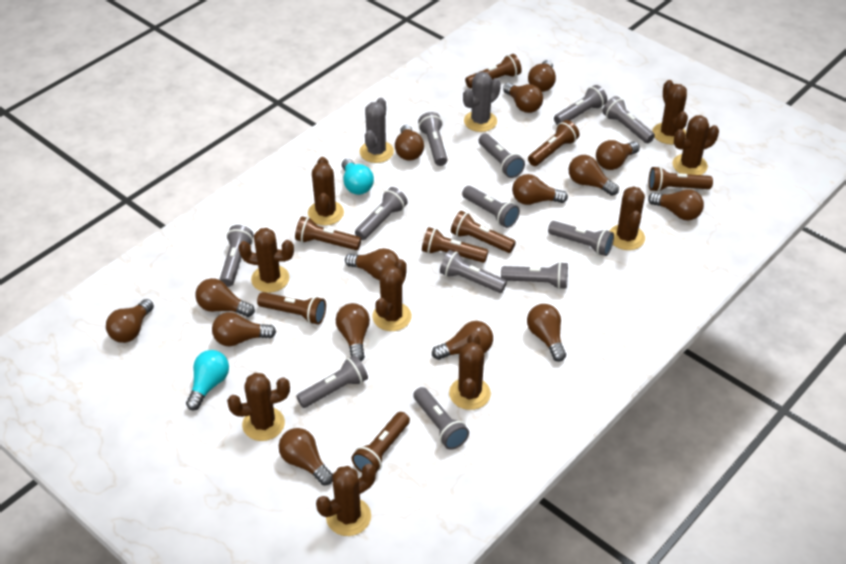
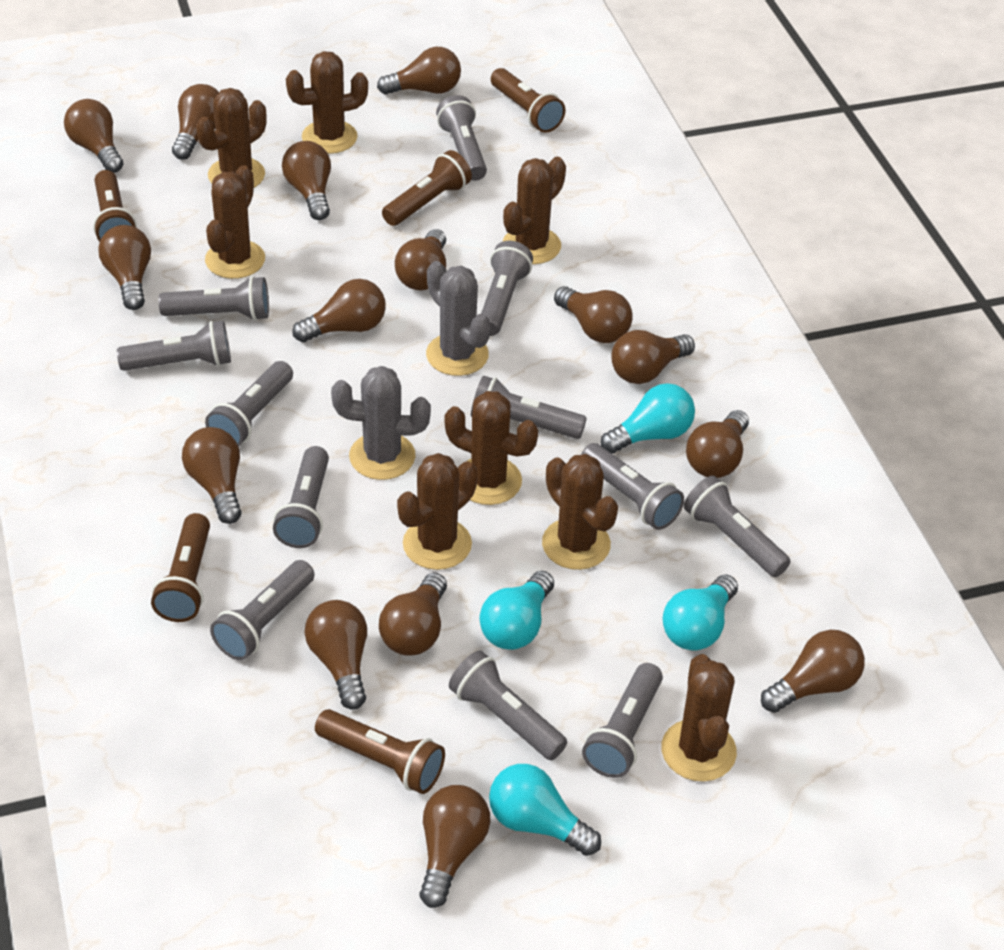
brown cactus: [227,373,290,441] [239,228,294,293] [308,157,344,225] [316,464,376,536] [372,259,412,331] [449,333,491,410] [610,186,645,250] [652,80,688,144] [672,115,719,175] = 9 -> [196,88,267,188] [205,165,265,279] [286,51,368,154] [397,453,478,570] [444,391,538,505] [503,157,566,264] [542,454,618,570] [661,654,737,782] = 8
brown flashlight: [257,292,326,324] [295,216,361,250] [352,412,410,473] [422,227,489,263] [451,211,516,253] [465,54,522,88] [528,120,579,166] [649,166,713,192] = 8 -> [93,170,137,242] [151,513,210,622] [315,709,445,794] [382,150,472,226] [491,68,565,133] = 5
turquoise light bulb: [186,350,229,410] [342,158,374,195] = 2 -> [479,571,554,650] [489,764,601,856] [601,383,695,454] [663,575,738,650] = 4

